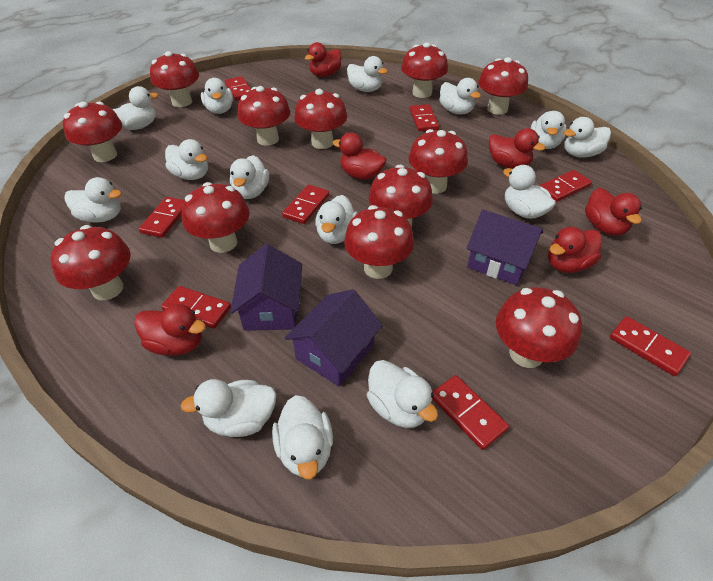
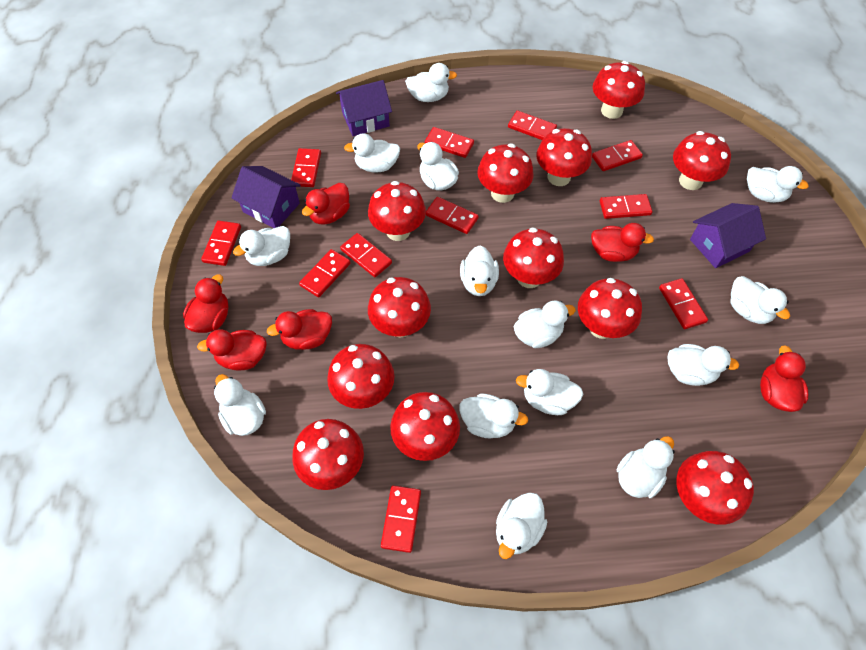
red domino: [139,197,184,238] [161,286,231,329] [225,76,251,101] [282,185,329,224] [410,104,439,131] [432,375,509,450] [540,170,592,202] [610,316,691,376] = 8 -> [201,221,241,266] [291,148,321,187] [299,249,351,297] [340,233,392,277] [381,486,421,553] [425,127,474,158] [426,197,479,234] [508,110,557,140] [592,140,643,171] [600,194,652,219] [659,278,708,329] = 11

